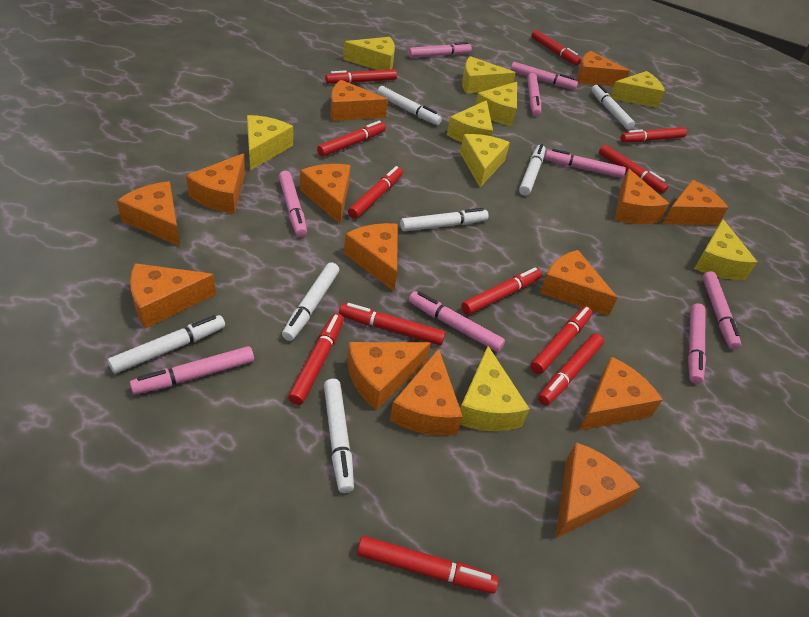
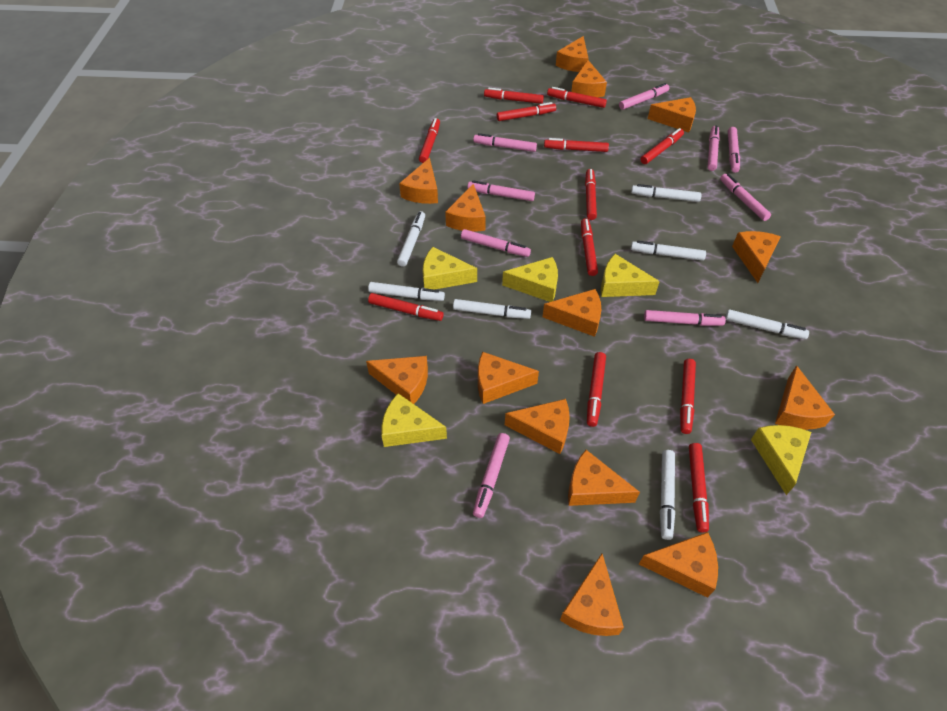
yellow cheese: [247,115,293,170] [343,37,395,70] [447,100,493,142] [460,134,510,187] [460,346,530,431] [462,56,516,94] [476,82,517,126] [610,71,665,108] [694,219,757,280] = 9 -> [381,393,447,447] [423,247,477,290] [502,257,558,302] [601,254,660,297] [751,425,811,495] = 5

